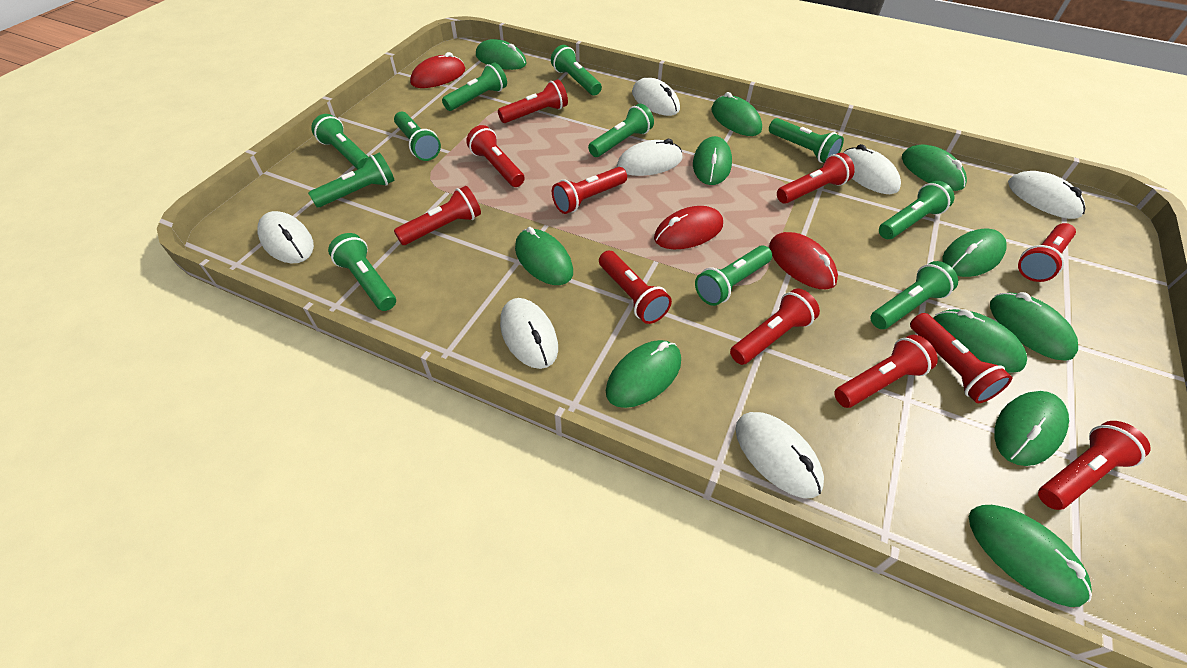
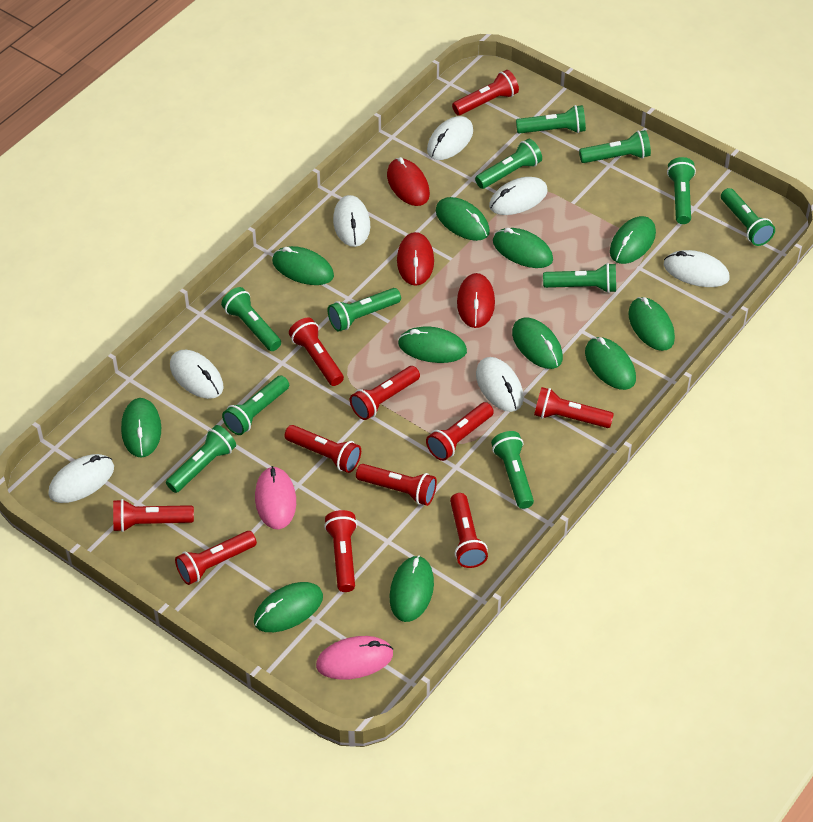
pink mouse: none = 0 -> [255,466,296,529] [316,636,393,680] = 2

